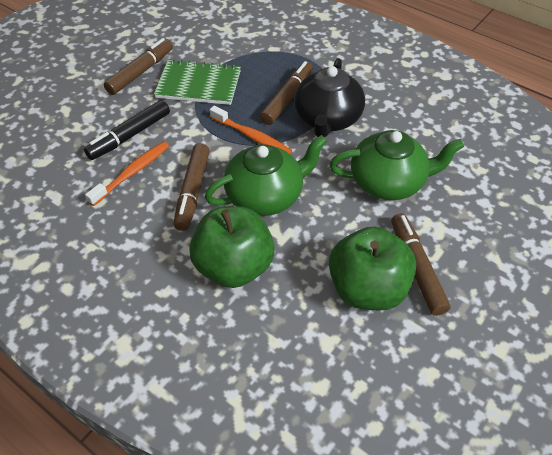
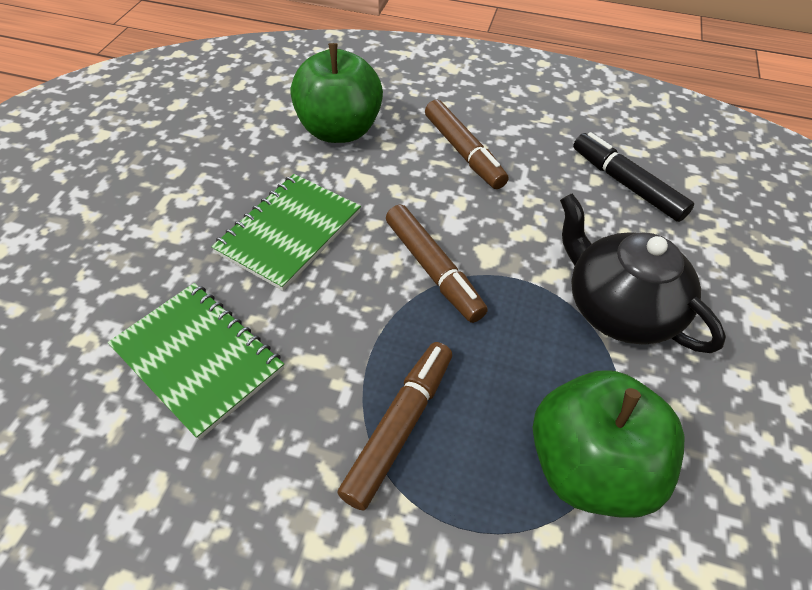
brown marker: [104,38,173,95] [173,143,210,231] [260,61,313,125] [391,213,451,316] = 4 -> [337,342,452,510] [386,204,488,323] [425,100,508,189] = 3
green notebook: [154,59,241,105] = 1 -> [108,283,284,440] [211,174,361,291] = 2
green teapot: [205,135,327,216] [329,130,464,200] = 2 -> none = 0
orange toothbrush: [85,141,169,206] [210,106,292,154] = 2 -> none = 0

